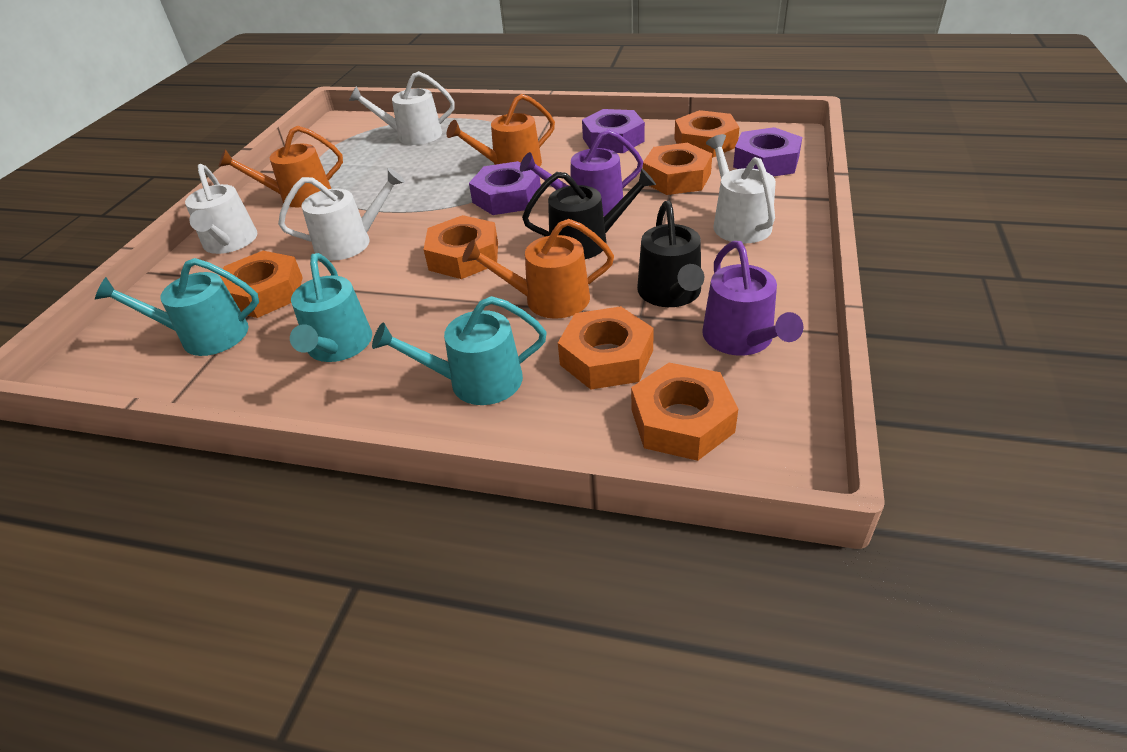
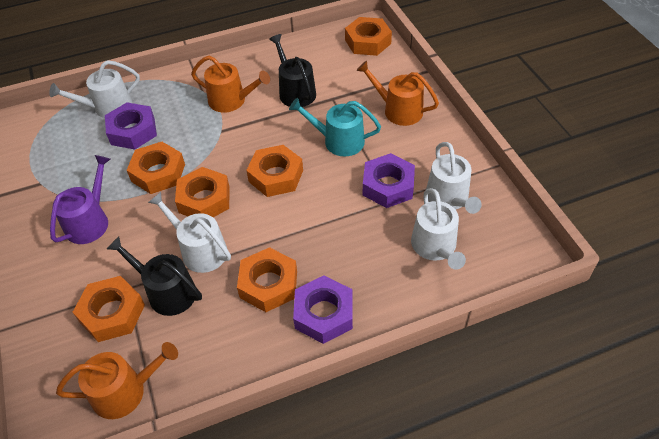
purple watering can: [520,129,643,217] [702,241,803,355] = 2 -> [50,155,110,244] = 1
turquoise watering can: [95,258,259,356] [290,253,372,362] [372,296,547,405] = 3 -> [289,98,381,156] = 1

